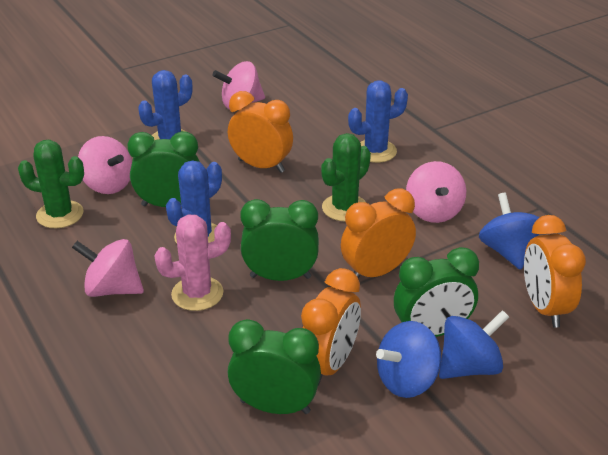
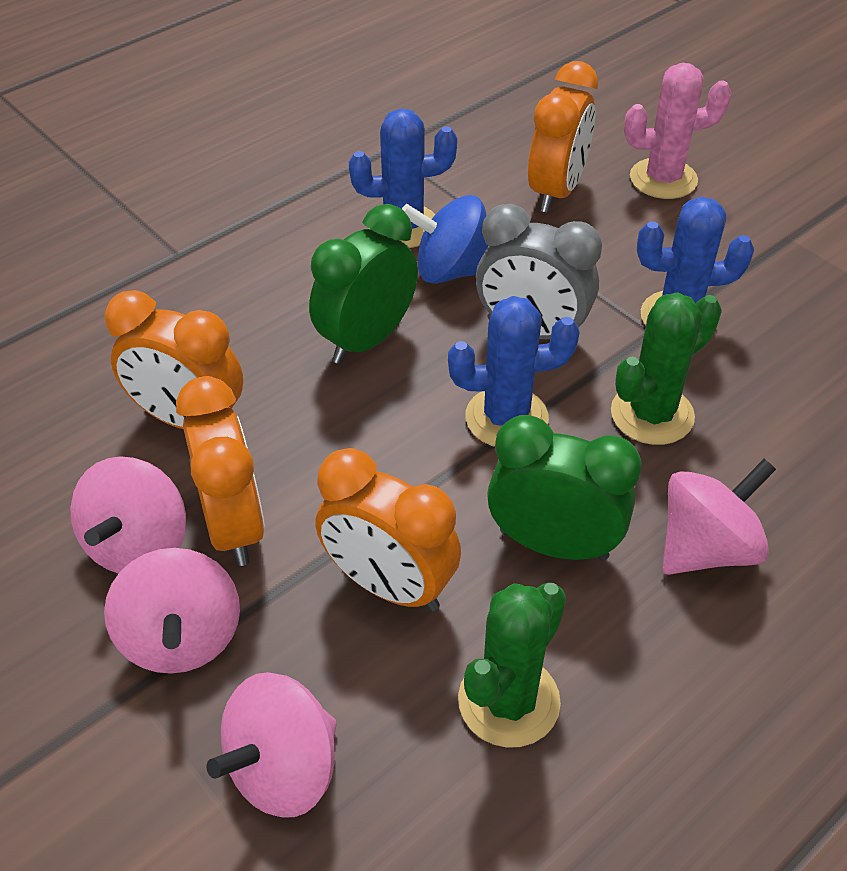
blue spinning top: [376,321,441,398] [439,310,509,379] [479,193,540,270] = 3 -> [402,195,489,284] = 1
green clock: [127,131,200,207] [228,319,321,414] [240,199,319,281] [394,247,479,337] = 4 -> [309,204,418,364] [487,415,642,561] = 2
grey clock: none = 0 -> [476,204,602,339] = 1

